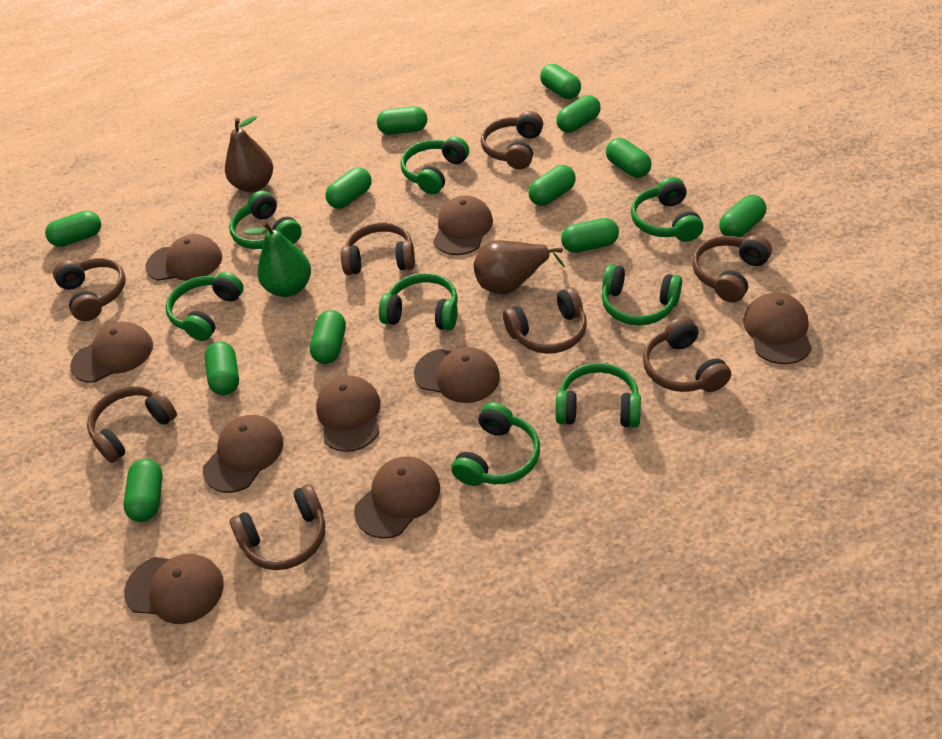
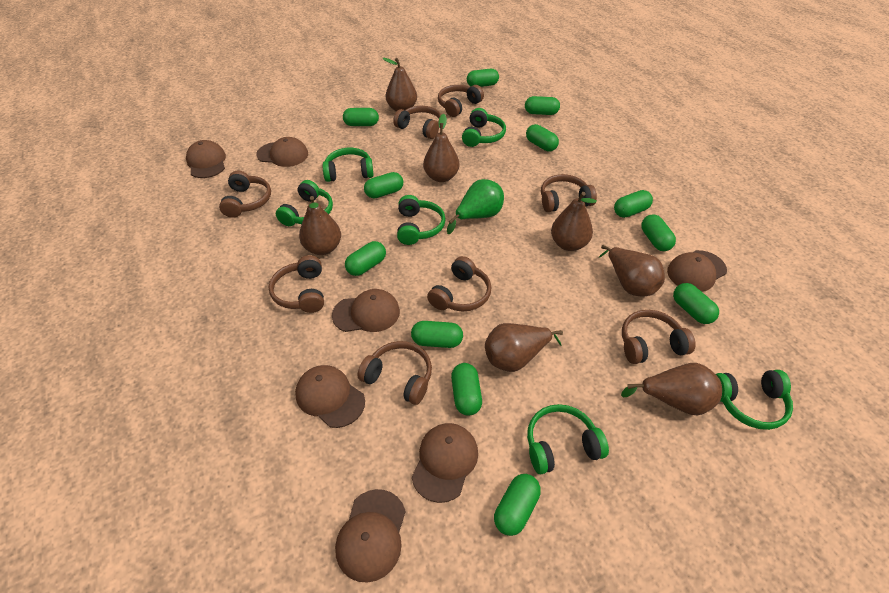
brown cap: [70,322,153,383] [124,554,224,624] [146,234,222,281] [203,415,283,493] [316,376,380,452] [354,456,440,539] [414,347,500,403] [433,196,493,255] [743,292,812,364] = 9 -> [186,140,226,178] [256,137,308,167] [295,365,365,428] [332,289,400,332] [335,489,406,583] [412,423,478,503] [667,250,727,292] = 7
brown pear: [225,115,273,192] [473,240,565,294] = 2 -> [299,196,341,255] [383,58,417,111] [423,114,460,182] [485,323,563,372] [551,192,597,251] [598,245,665,296] [621,363,722,415] = 7
green headphones: [165,272,244,341] [229,191,302,249] [379,273,458,331] [400,136,469,195] [451,402,540,486] [555,363,641,428] [602,264,682,326] [631,177,703,242] = 8 -> [276,180,333,226] [322,148,374,182] [397,195,445,245] [462,108,506,147] [527,404,609,474] [716,370,793,430] = 6

